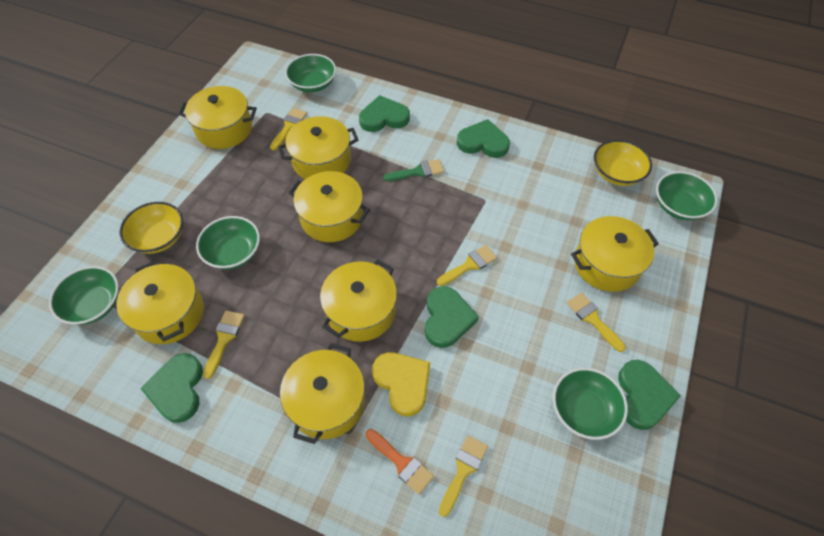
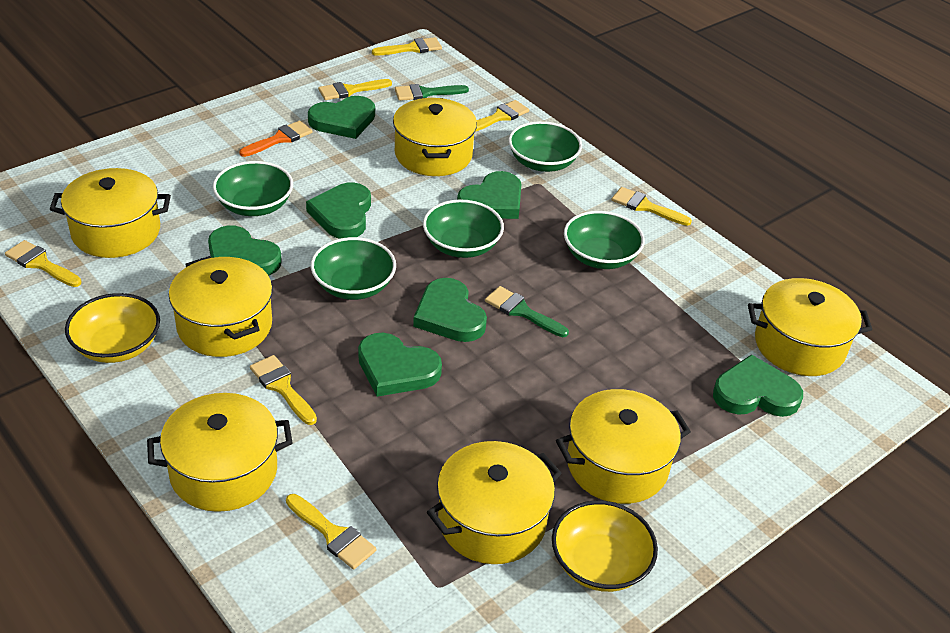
green brush: [383,159,444,181] = 1 -> [395,84,469,101] [485,286,569,337] = 2
green heart: [140,353,203,423] [359,95,410,132] [425,286,479,348] [457,119,510,158] [618,360,681,430] = 5 -> [208,225,282,275] [306,182,371,239] [308,96,375,139] [358,333,442,397] [413,278,487,342] [457,171,521,219] [713,354,803,417] = 7
yellow brush: [203,310,245,379] [270,108,307,151] [437,245,497,286] [439,435,488,517] [567,292,626,352] = 5 -> [5,240,81,287] [250,355,317,425] [286,494,377,570] [318,79,392,100] [372,37,442,55] [475,100,529,132] [612,187,692,226] = 7
yellow heart: [372,352,430,416] = 1 -> none = 0

